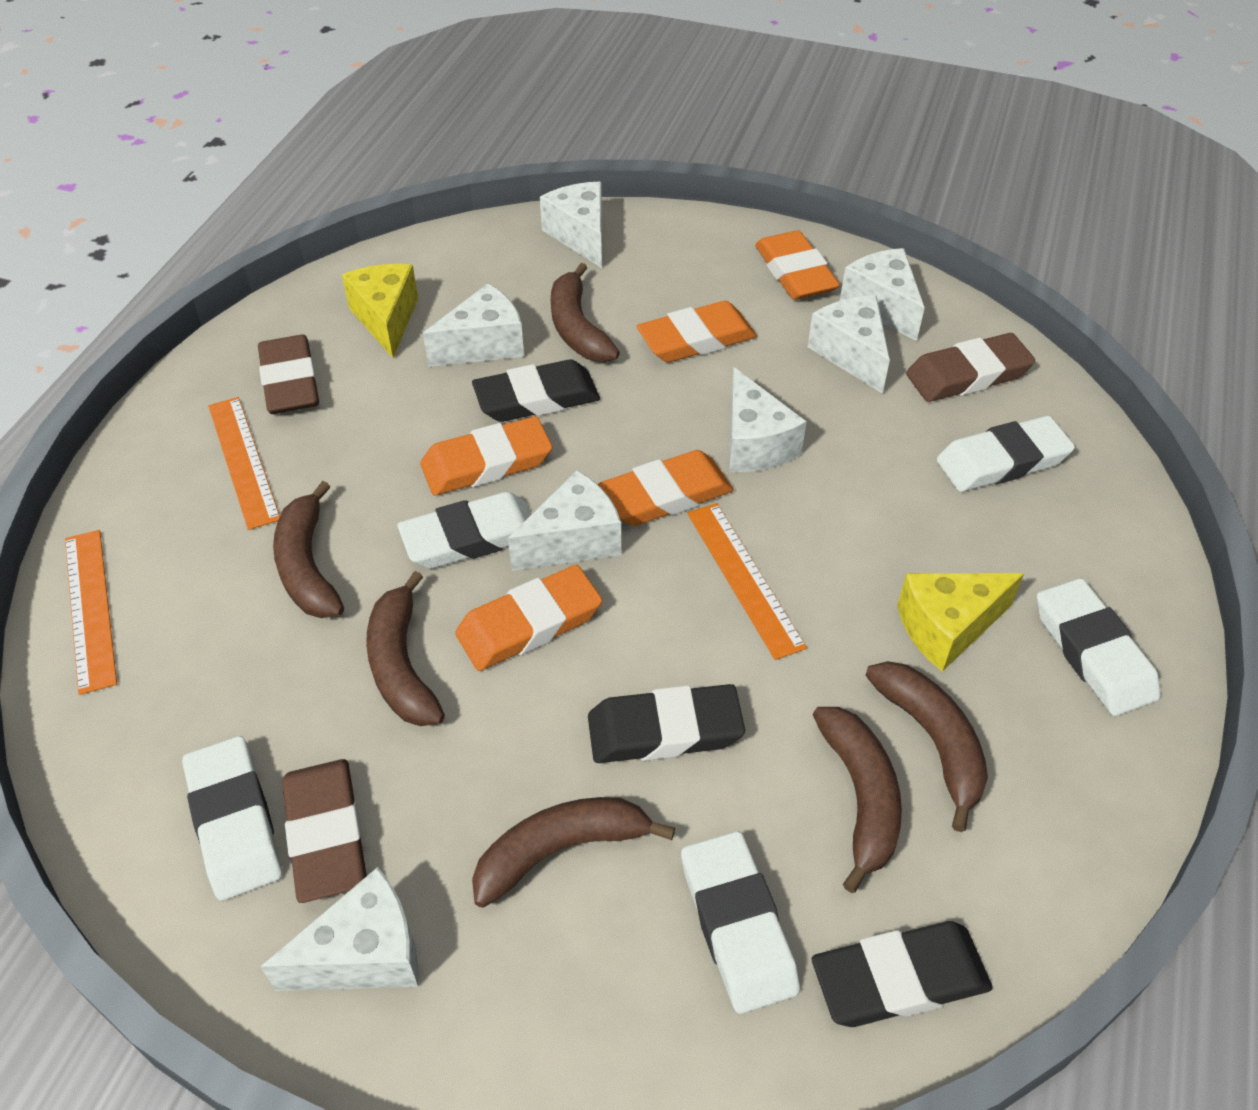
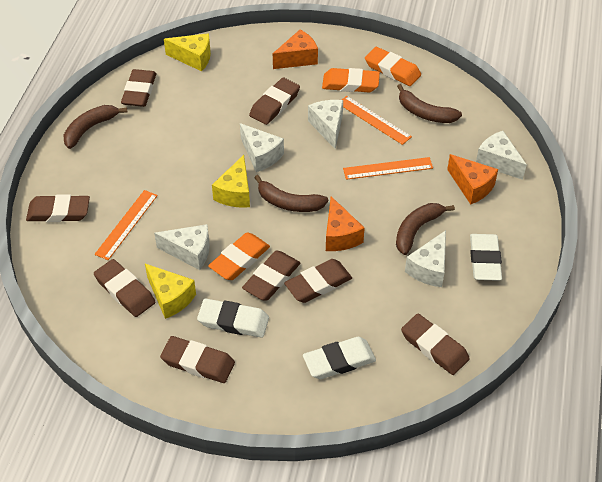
black eraser: [472,359,600,422] [588,684,745,763] [812,921,993,1027] = 3 -> none = 0
brown banana: [273,481,344,618] [366,571,445,726] [472,797,675,908] [551,263,620,362] [813,707,902,893] [865,661,988,832] = 6 -> [64,105,127,149] [254,175,328,212] [396,203,455,255] [397,84,462,123] = 4
brown eraser: [258,334,319,414] [282,759,367,903] [906,333,1035,402] = 3 -> [26,194,90,222] [94,259,155,317] [121,69,156,107] [160,336,235,383] [242,251,300,301] [249,78,300,125] [284,259,352,303] [401,314,470,375] = 8
orange cheese: none = 0 -> [273,30,318,69] [326,196,365,251] [447,154,498,204] = 3
orange eraser: [420,416,552,495] [455,565,602,671] [598,450,734,526] [636,301,757,362] [755,230,840,300] = 5 -> [208,233,270,280] [322,68,380,92] [365,47,421,86] = 3
white cheese: [260,867,418,991] [423,284,524,367] [508,470,621,571] [540,182,602,268] [729,367,807,472] [808,296,890,394] [840,248,925,341] = 7 -> [154,224,210,270] [240,123,284,172] [308,100,343,149] [405,230,446,287] [476,131,527,180] = 5
white eraser: [182,736,282,901] [397,492,532,569] [681,831,800,1014] [937,416,1075,492] [1037,578,1161,716] = 5 -> [197,299,269,338] [303,337,376,379] [470,234,502,281] = 3
yellow cheese: [342,264,418,358] [897,573,1024,672] = 2 -> [145,264,196,319] [164,33,211,71] [212,155,250,208] = 3

